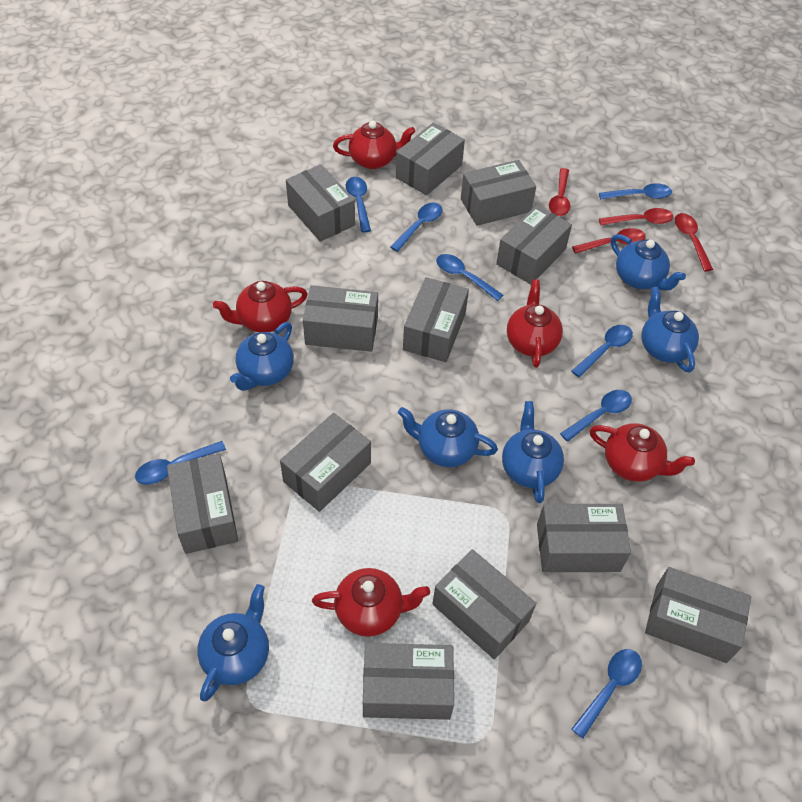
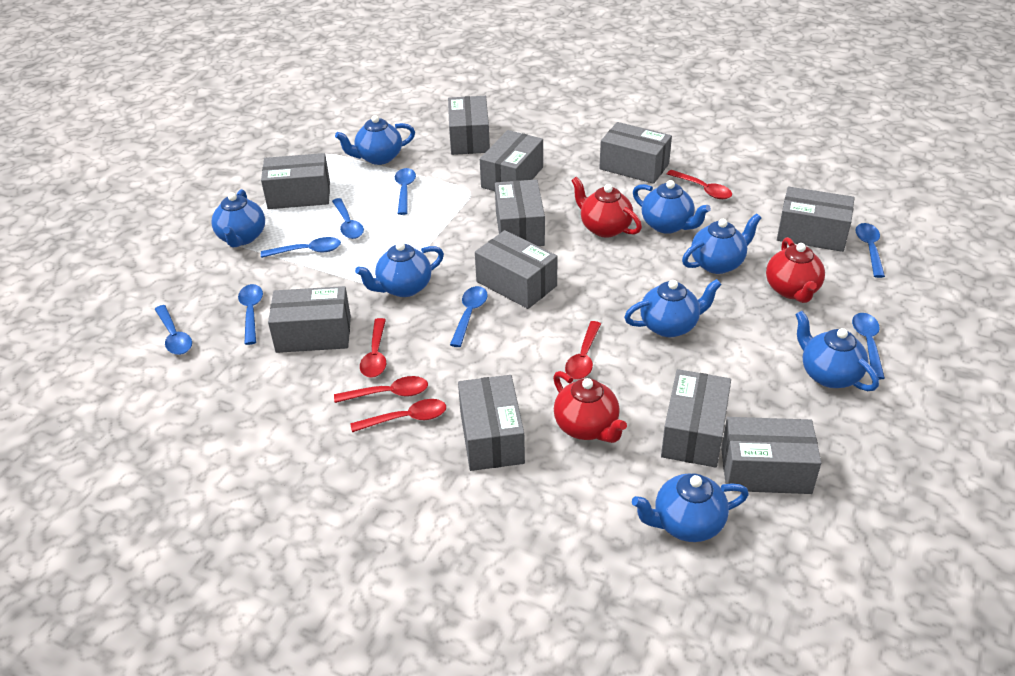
blue teapot: [197,584,269,701] [230,322,294,391] [398,407,498,467] [502,401,564,503] [611,234,686,291] [641,286,699,373] = 6 -> [211,189,265,247] [335,115,415,165] [355,242,444,297] [624,279,722,337] [632,474,749,542] [633,180,711,234] [682,213,761,274] [795,311,879,391] = 8
grey box: [167,454,238,554] [280,413,371,512] [286,164,355,242] [303,285,378,352] [363,643,454,720] [396,122,465,195] [403,277,469,362] [432,549,536,659] [461,160,536,226] [496,205,572,284] [537,504,631,572] [645,567,751,663] = 12 -> [261,153,330,209] [268,286,351,353] [448,96,490,155] [458,375,525,471] [475,230,558,309] [480,130,543,191] [495,180,545,246] [599,122,672,184] [661,369,731,468] [721,417,821,494] [777,187,855,252] = 11
red spoon: [549,168,570,216] [572,228,646,254] [599,208,673,225] [675,213,713,271] = 4 -> [334,376,428,403] [350,399,446,432] [360,318,386,378] [565,321,601,379] [667,170,732,199] = 5
red teapot: [213,281,308,332] [312,568,430,637] [333,120,416,169] [507,279,563,368] [590,423,695,482] = 5 -> [553,371,627,443] [571,177,642,238] [766,237,825,303] = 3

